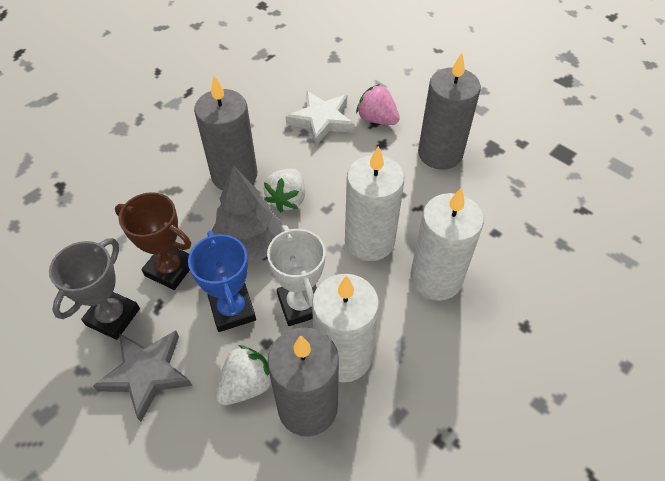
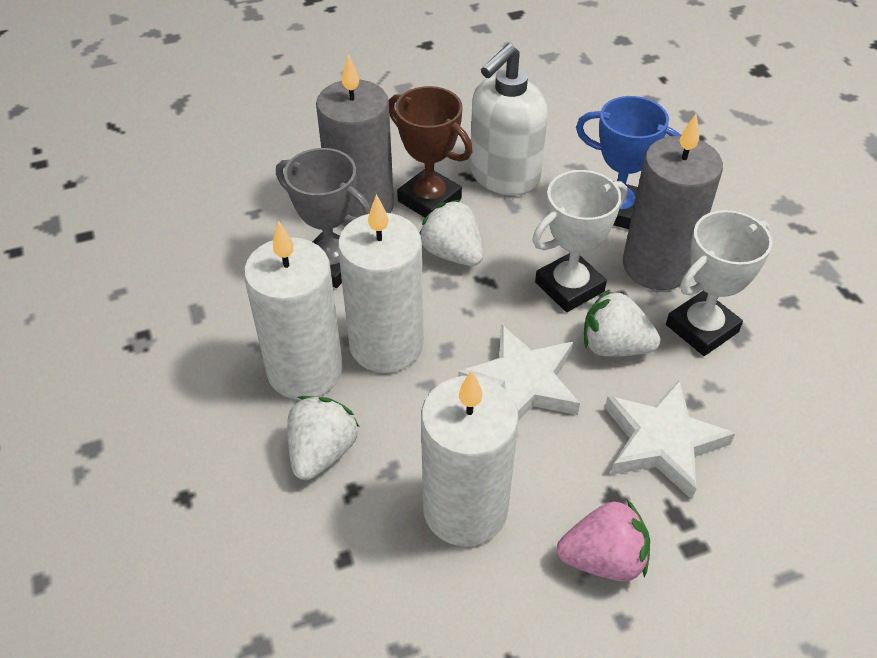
grey candle: [194,75,257,190] [267,327,339,436] [418,53,481,170] = 3 -> [316,54,394,226] [623,114,723,290] = 2
grey star: [93,330,192,422] = 1 -> none = 0
grey tree: [211,165,282,261] = 1 -> none = 0
white soap dispenser: none = 0 -> [470,44,548,195] = 1
white star: [285,91,355,146] = 1 -> [458,324,580,420] [605,379,735,500] = 2
white strawberry: [215,345,271,405] [264,169,305,212] = 2 -> [287,396,359,480] [420,199,483,266] [584,289,660,357] = 3
white trophy: [267,225,325,326] = 1 -> [532,170,627,312] [666,210,772,356] = 2

